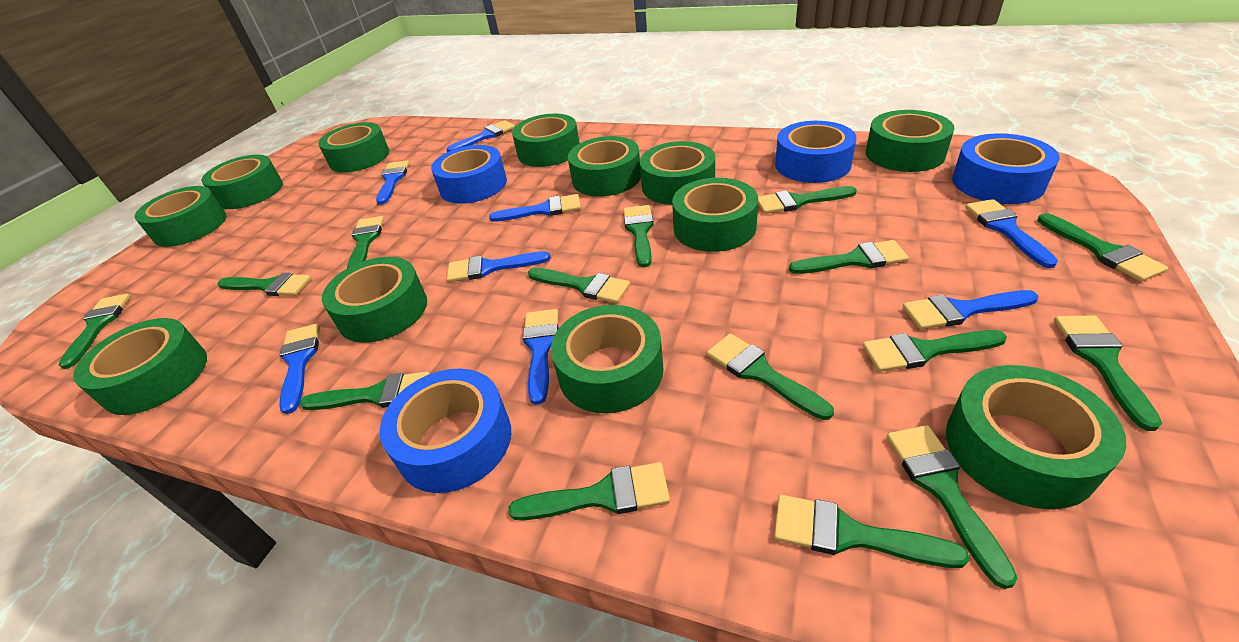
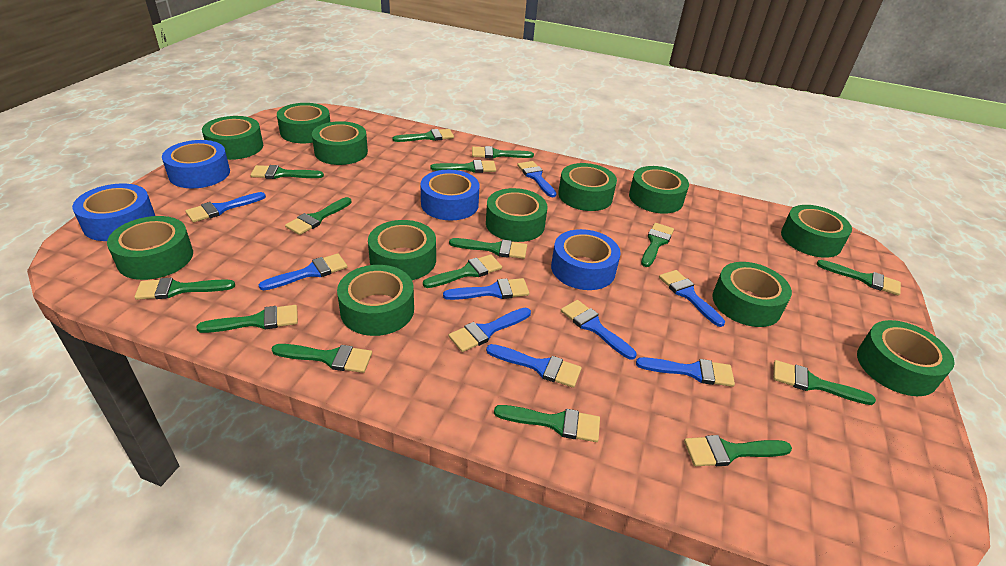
blue brush: [279,323,320,414] [376,160,410,205] [446,120,515,152] [447,251,551,282] [489,194,581,222] [522,309,559,405] [903,290,1038,330] [965,199,1058,268] = 8 -> [185,192,266,222] [259,253,347,291] [443,278,529,300] [449,307,531,352] [486,344,582,388] [517,161,557,197] [561,300,637,360] [636,357,735,387] [659,270,725,327] = 9

